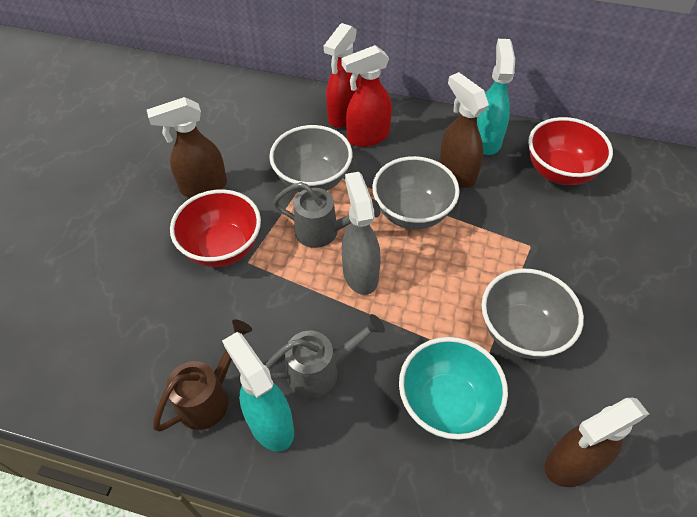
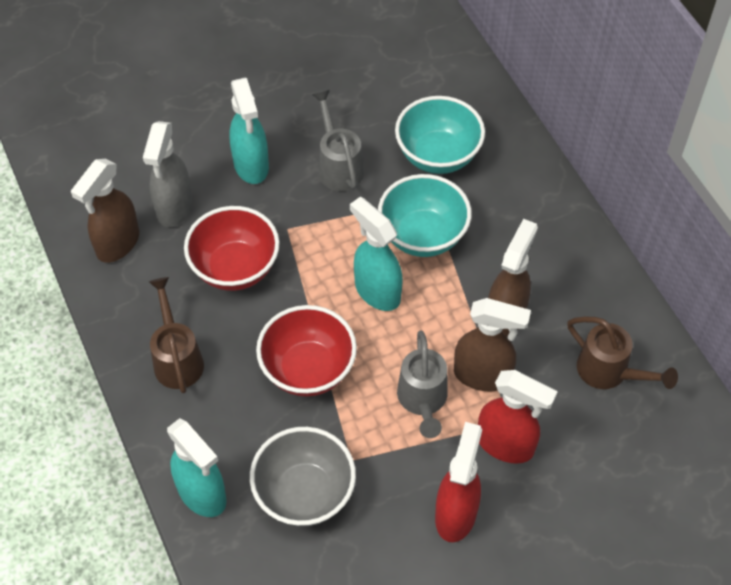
brown watering can: [153,320,252,432] = 1 -> [149,277,204,393] [567,316,678,389] = 2
grey bowl: [269,125,352,192] [372,156,460,230] [482,269,584,359] = 3 -> [250,427,356,527] = 1
turquoise bowl: [399,337,508,440] = 1 -> [378,174,472,257] [395,96,485,174] = 2
turquoise spray bottle: [222,332,294,451] [477,39,515,155] = 2 -> [167,418,226,517] [229,78,269,184] [350,197,403,311] = 3

